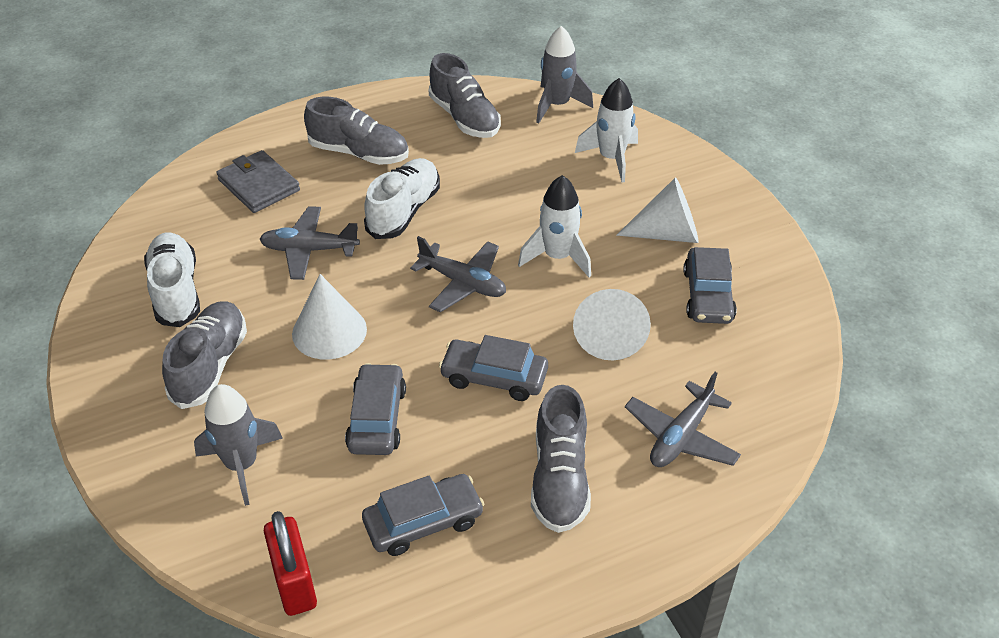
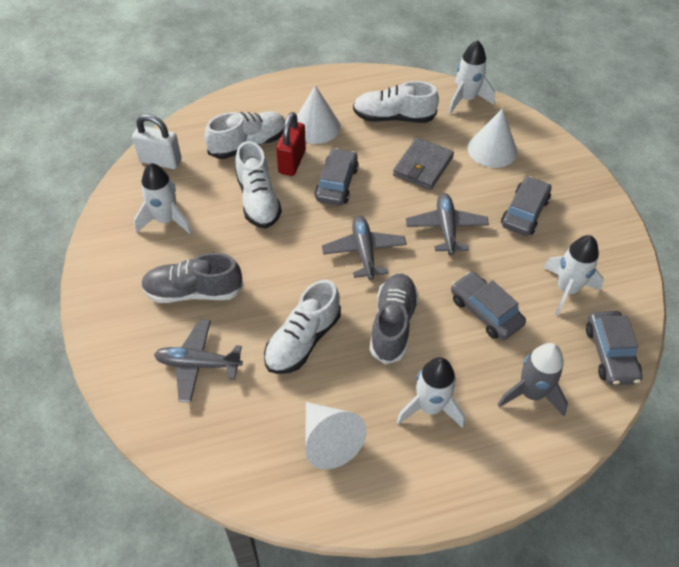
grey rocket: [194,384,283,506] [536,26,593,123] = 2 -> [498,343,568,416] = 1
grey shoe: [162,301,247,409] [304,97,409,165] [429,53,501,138] [531,385,591,533] = 4 -> [141,253,243,303] [370,274,419,364] = 2
white padlock: none = 0 -> [132,114,182,169] = 1
white rocket: [518,175,591,277] [575,78,638,182] = 2 -> [134,163,192,235] [396,357,465,428] [448,40,495,114] [543,235,604,316] = 4
white shoe: [144,232,200,327] [364,158,440,239] = 2 -> [205,112,285,159] [235,141,282,228] [264,280,341,374] [353,81,439,123] = 4

